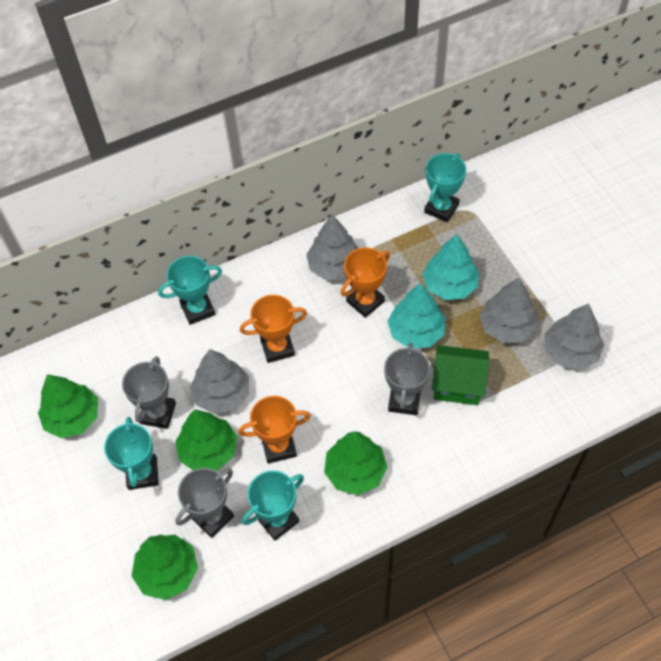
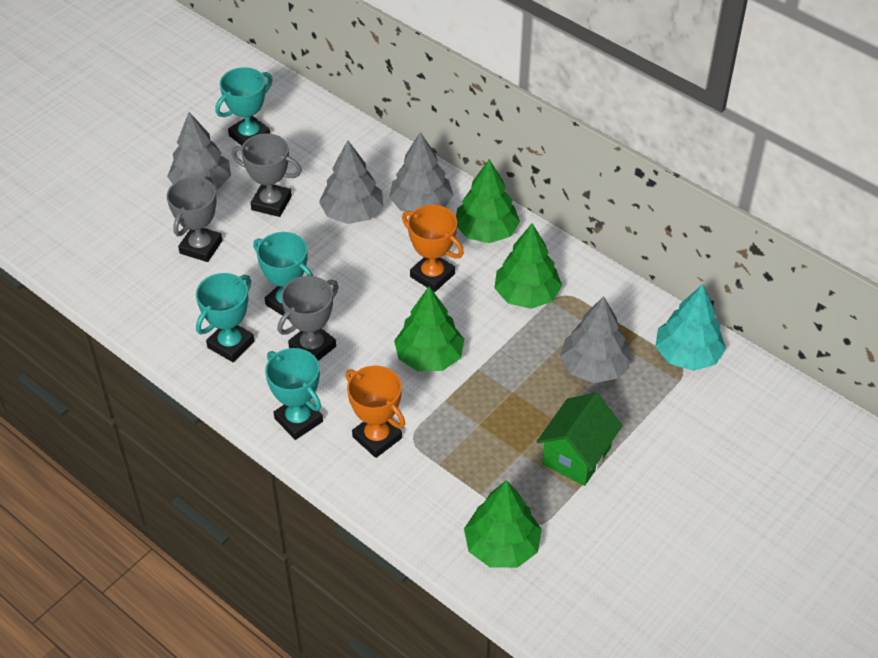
orange trophy: [238,396,311,464] [240,295,307,363] [340,247,390,318] = 3 -> [346,366,405,458] [402,205,464,292] = 2
turquoise tree: [388,283,446,348] [422,234,479,300] = 2 -> [655,284,726,371] = 1

